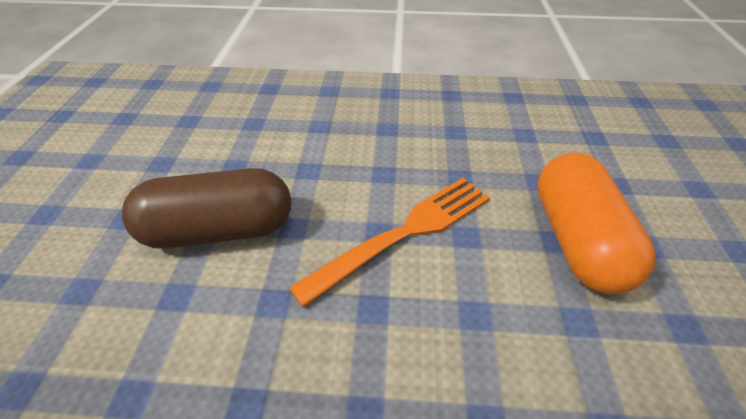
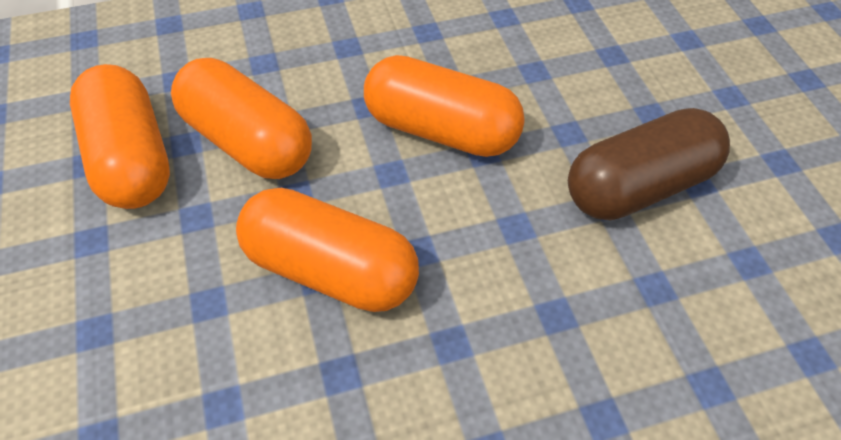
orange capsule: [537,153,655,294] = 1 -> [70,64,170,209] [171,58,312,179] [236,188,419,312] [364,55,525,157] = 4
orange fork: [289,178,490,307] = 1 -> none = 0

